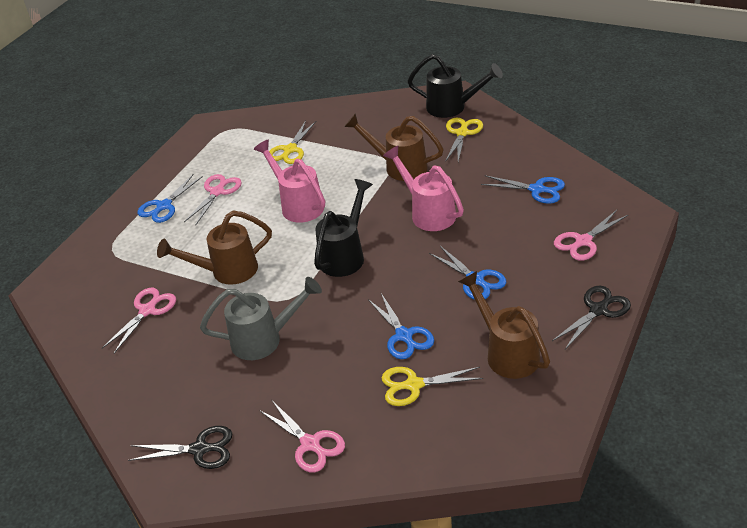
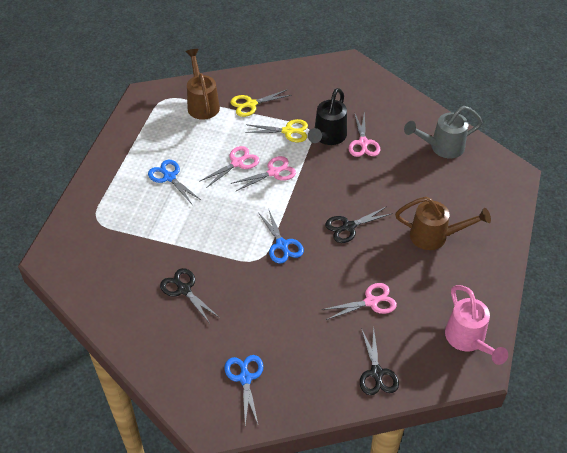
black scissors: [128,426,233,469] [552,286,631,349] = 2 -> [160,268,220,322] [325,207,393,243] [360,326,399,395] = 3
black watering can: [314,179,373,277] [408,54,503,118] = 2 -> [308,88,347,145] = 1
blue scissors: [138,174,203,223] [368,293,434,359] [429,246,506,300] [481,175,565,204] = 4 -> [148,160,201,204] [225,355,263,426] [258,208,304,263] = 3
brown watering can: [157,211,272,285] [344,113,444,181] [458,271,550,379] = 3 -> [185,49,220,120] [395,197,491,250] = 2
pink watering can: [254,140,325,223] [383,146,464,231] = 2 -> [445,285,508,365] = 1
yellow scissors: [269,120,316,164] [382,367,483,406] [445,118,483,162] = 3 -> [231,89,292,117] [245,119,308,142] = 2

